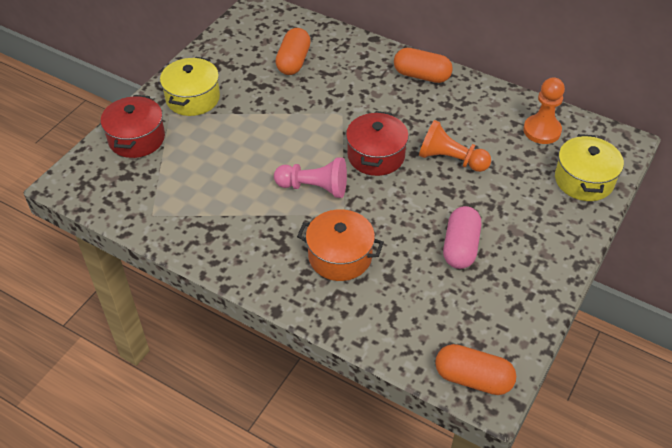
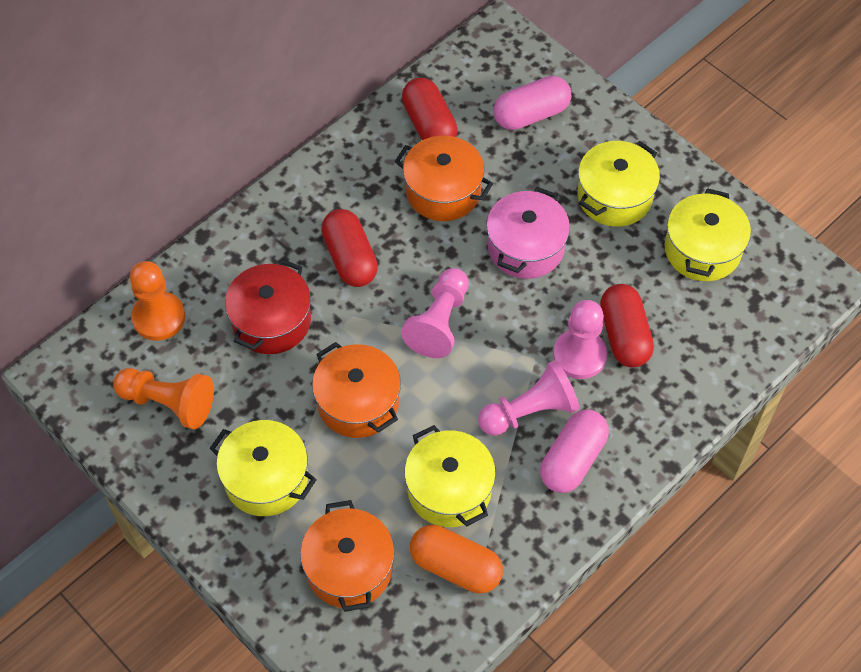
orange capsule: [275,28,311,75] [394,48,453,83] [435,344,516,395] = 3 -> [410,525,503,593] = 1
orange pot: [297,209,384,281] = 1 -> [300,500,394,612] [312,342,401,438] [395,136,493,221] = 3
pink capsule: [443,206,481,269] = 1 -> [494,76,571,130] [540,410,609,493] = 2
pink pawn: [274,157,347,198] = 1 -> [401,268,469,358] [478,360,580,436] [553,300,607,379] = 3
pink pot: none = 0 -> [487,187,570,279] = 1
red capsule: none = 0 -> [321,209,378,287] [402,78,458,140] [600,284,654,367] = 3
red pot: [101,95,165,158] [346,111,409,176] = 2 -> [225,259,311,354] = 1
yellow pot: [160,57,220,116] [555,134,624,201] = 2 -> [210,420,317,516] [404,425,496,527] [577,141,660,227] [664,188,751,281] = 4

